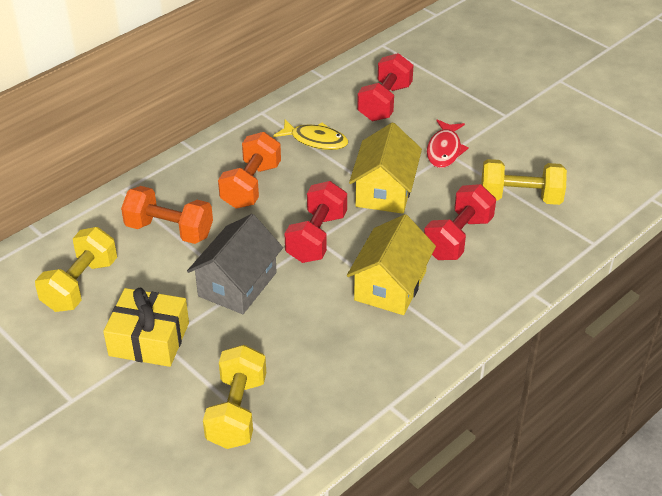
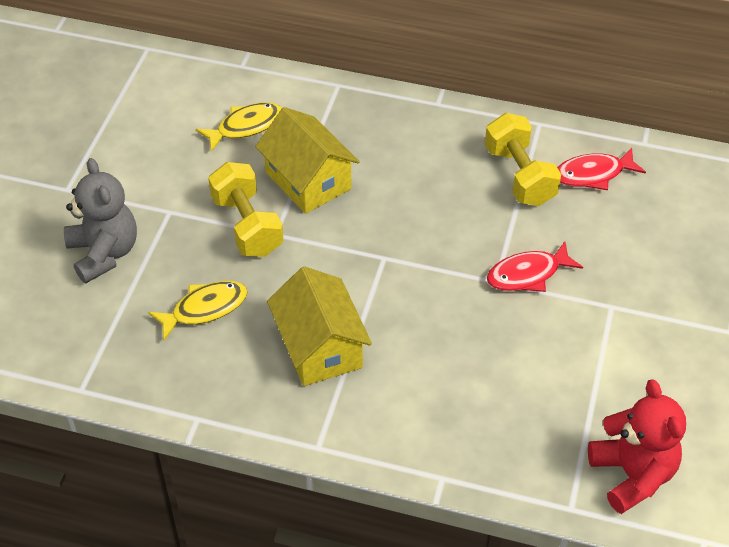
grey house: [187,214,283,314] = 1 -> none = 0
grey teddy bear: none = 0 -> [64,158,137,283] = 1
orange dumbbell: [121,186,213,244] [218,132,281,209] = 2 -> none = 0
red dumbbell: [285,181,347,263] [357,53,414,121] [424,184,496,260] = 3 -> none = 0
red fish: [427,119,469,168] = 1 -> [487,241,583,292] [557,148,646,190] = 2
red teddy bear: none = 0 -> [588,380,686,514] = 1
yellow dumbbell: [35,227,117,312] [203,345,266,449] [481,159,567,205] = 3 -> [208,162,284,257] [485,113,561,206] = 2
yellow fish: [273,119,348,150] = 1 -> [148,281,248,340] [196,102,282,152] = 2
yellow gift: [103,288,189,367] = 1 -> none = 0

